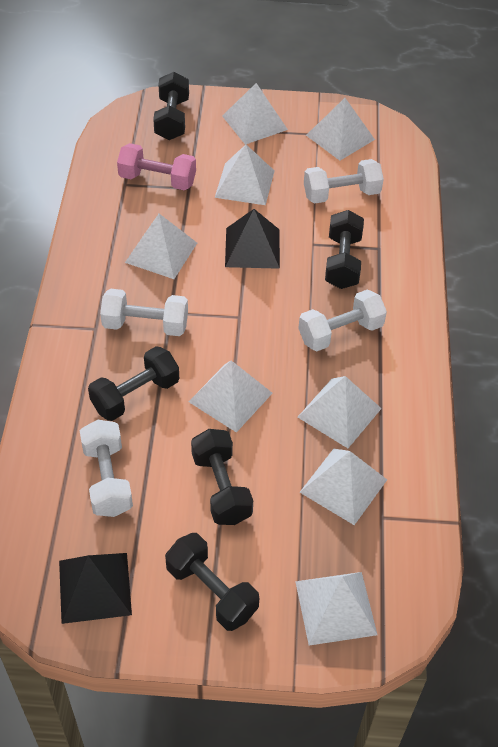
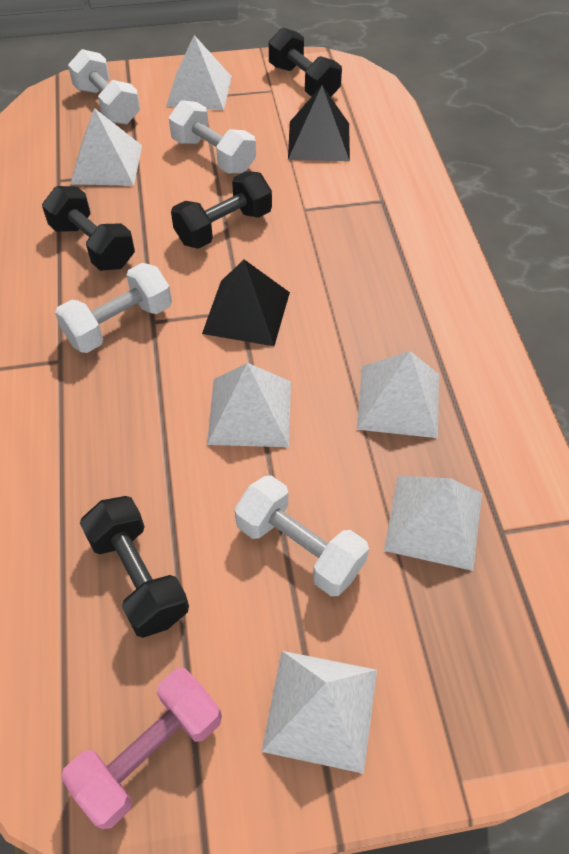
black dumbbell: [88,346,179,421] [153,72,189,140] [165,533,259,631] [191,429,253,525] [325,210,364,289] = 5 -> [42,186,135,271] [80,496,189,638] [171,171,272,249] [269,27,342,97] = 4
white pyramid: [125,214,197,279] [188,360,272,433] [215,145,275,205] [222,83,288,145] [295,572,377,646] [298,376,382,448] [300,449,387,525] [306,98,375,161] = 8 -> [70,108,142,186] [166,35,232,110] [207,363,291,447] [261,651,377,774] [357,351,439,438] [384,475,482,571] = 6

